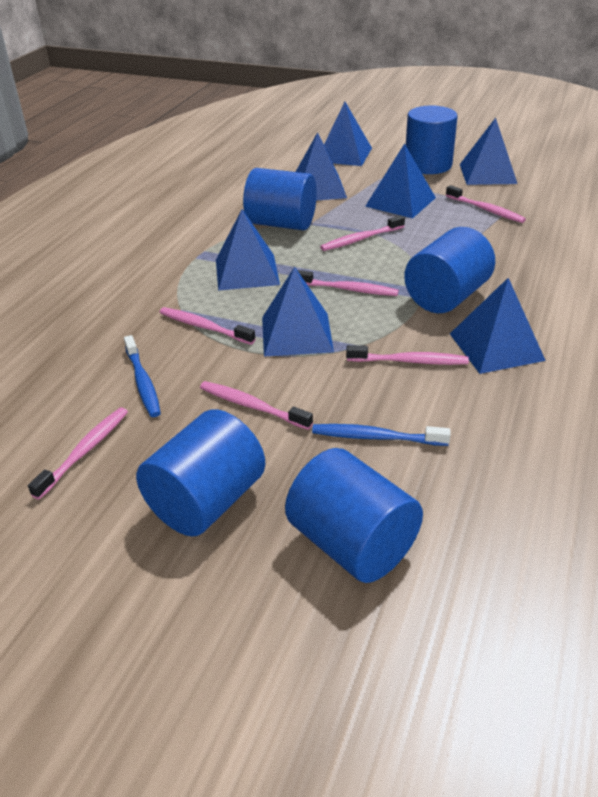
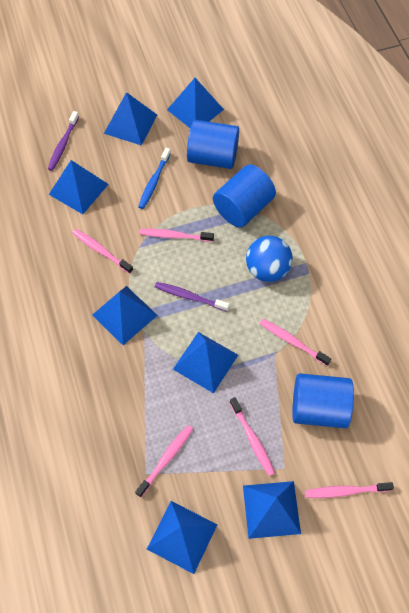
blue ball: none = 0 -> [246,236,293,282] = 1
blue cylinder: [136,409,265,536] [243,168,317,230] [285,448,423,583] [404,227,495,313] [406,106,458,174] = 5 -> [187,120,239,169] [213,164,276,227] [292,373,354,428] = 3
blue toothbrush: [124,335,161,417] [312,424,451,446] = 2 -> [138,148,171,209] = 1
pink toothbrush: [28,407,128,499] [159,307,255,345] [200,381,313,430] [297,270,399,296] [320,215,405,251] [346,345,469,365] [446,185,526,223] = 7 -> [73,229,133,274] [135,425,193,497] [139,229,214,242] [229,397,275,476] [259,319,331,366] [305,482,394,498] = 6
purple toothbrush: none = 0 -> [48,111,79,171] [155,282,229,311] = 2

